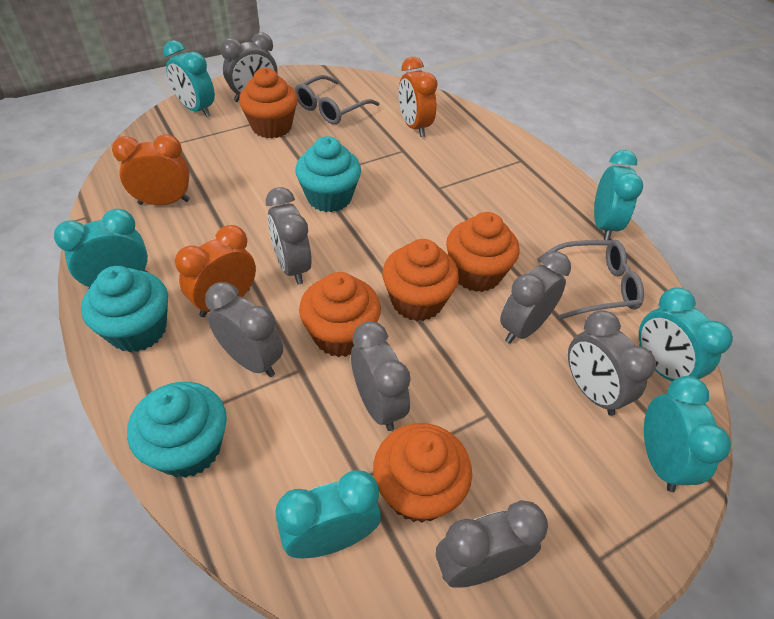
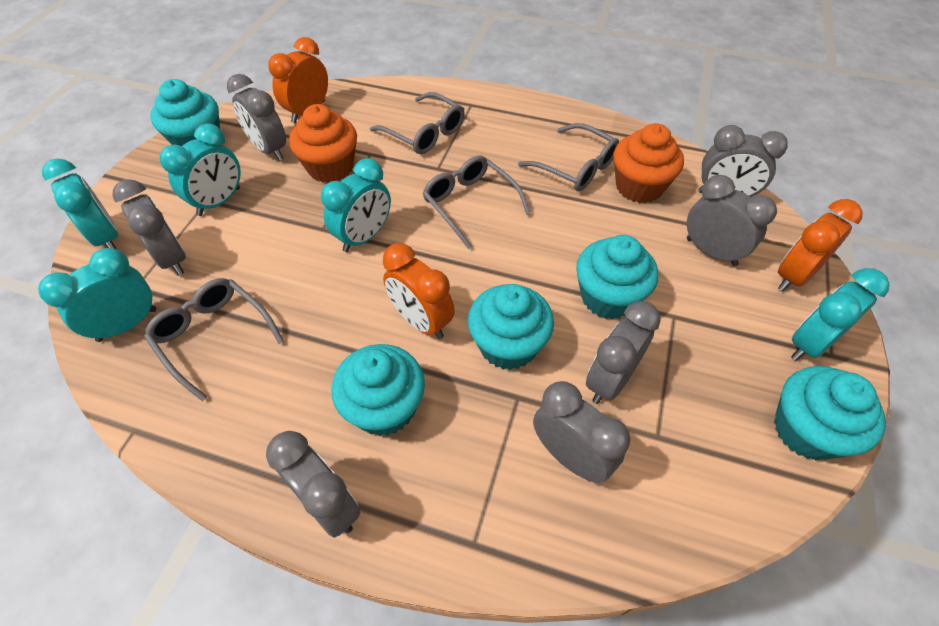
grey glasses: [295,75,379,124] [537,240,644,319] = 2 -> [144,278,284,402] [370,92,465,154] [422,155,531,249] [518,123,619,191] = 4
orange cupcake: [239,68,298,138] [299,272,381,357] [373,423,472,523] [382,239,459,321] [446,212,519,292] = 5 -> [289,104,357,183] [614,123,684,203] = 2
turquoise clock: [54,209,148,289] [163,40,215,117] [275,470,381,558] [594,150,643,240] [639,287,733,382] [644,376,731,492] = 6 -> [38,248,157,342] [42,159,119,249] [159,123,241,216] [321,158,391,252] [791,268,889,361] = 5
turquoise cupcake: [81,266,168,352] [127,382,227,478] [295,136,361,212] = 3 -> [150,79,220,146] [332,344,425,436] [468,284,554,370] [576,235,658,319] [774,366,886,460] = 5

